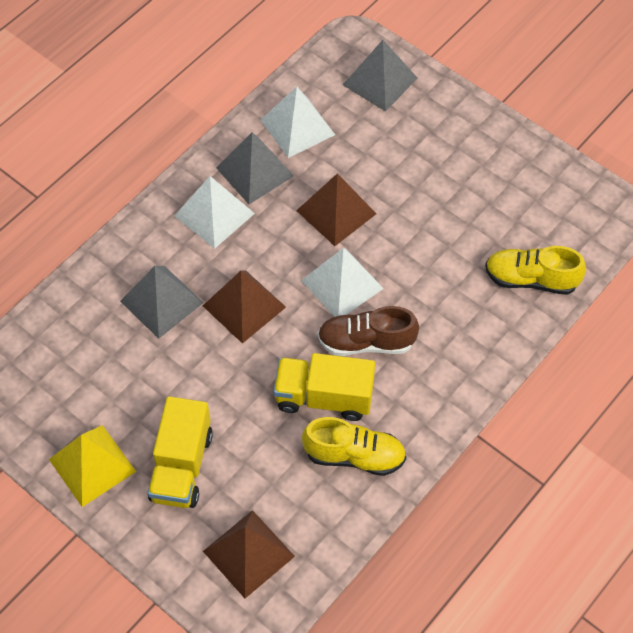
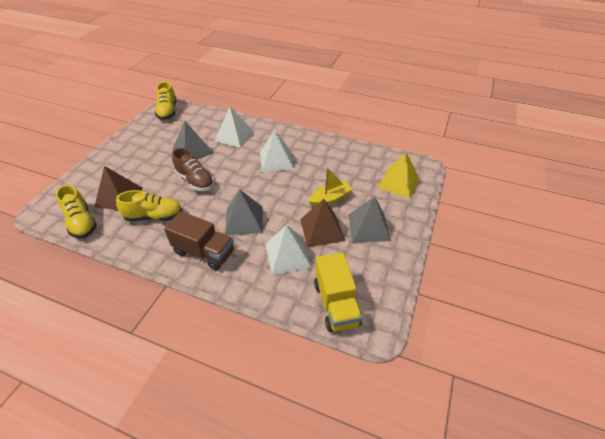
brown pyramid: [203,270,286,344] [203,510,295,598] [296,173,377,246] = 3 -> [94,166,143,211] [300,199,345,247] = 2
brown truck: none = 0 -> [164,211,234,270] = 1
yellow boat: none = 0 -> [309,167,352,207] = 1
yellow shoe: [302,417,406,476] [485,246,586,295] = 2 -> [56,185,97,238] [116,190,182,221] [155,82,177,120] = 3
yellow truck: [148,396,213,508] [273,353,375,421] = 2 -> [314,252,362,332] = 1

